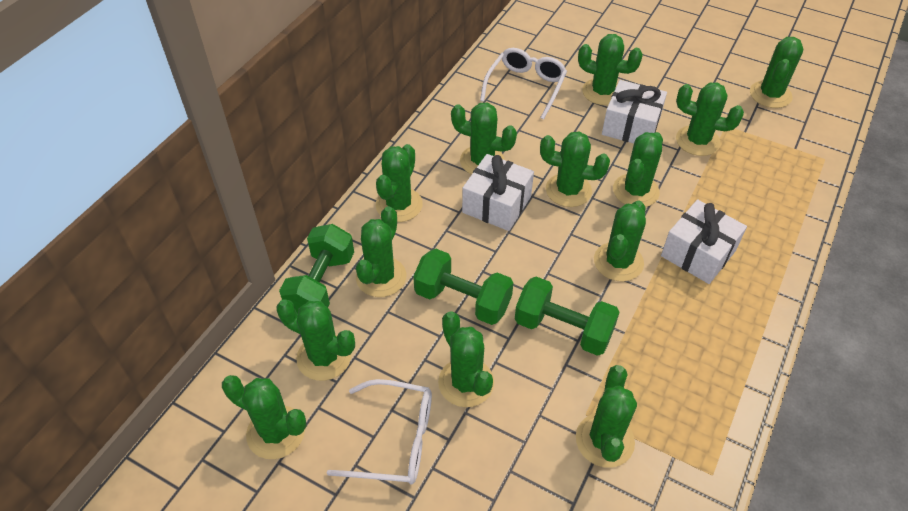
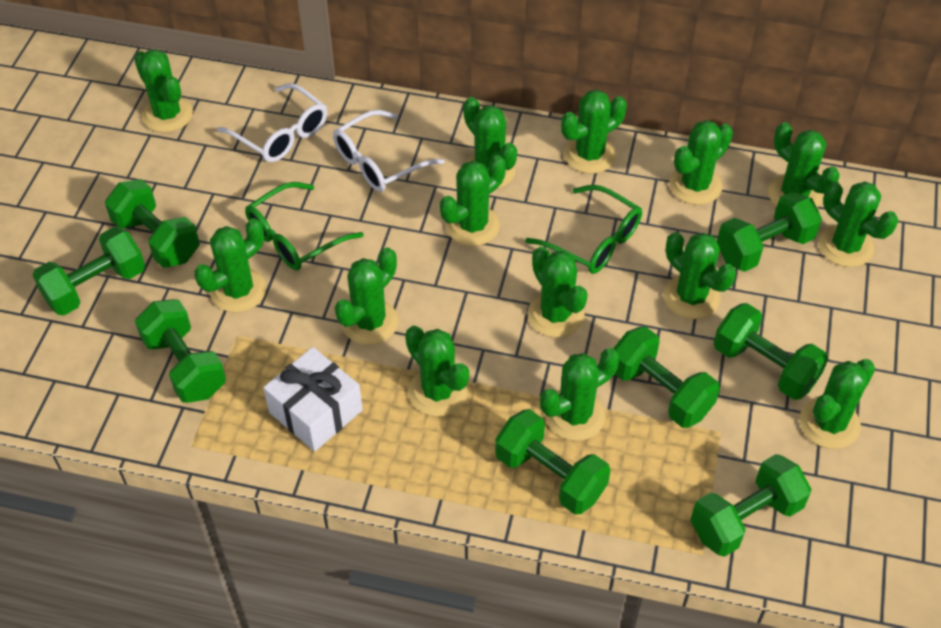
green cactus: [222,375,306,459] [276,299,355,381] [356,206,406,297] [376,144,423,222] [438,311,494,407] [451,103,517,175] [540,132,610,207] [576,365,637,468] [578,34,643,105] [594,200,646,281] [613,132,663,207] [676,83,744,156] [750,37,803,108] = 13 -> [134,49,193,132] [194,218,267,313] [335,247,399,345] [405,326,469,416] [440,155,506,246] [463,97,517,189] [527,247,588,337] [540,348,619,441] [561,90,627,174] [663,232,736,319] [669,120,733,205] [768,122,840,207] [800,359,875,449] [819,181,898,267] = 14
green dumbbell: [279,224,354,313] [413,249,513,325] [515,277,620,356] = 3 -> [33,227,145,316] [105,179,200,268] [135,299,226,403] [495,409,610,515] [613,326,720,428] [690,454,811,557] [714,303,828,400] [717,191,822,272] = 8
green glasses: none = 0 -> [245,182,364,271] [525,185,642,274] = 2
white gift: [462,154,534,231] [602,80,667,143] [661,199,747,284] = 3 -> [263,347,363,452] = 1

